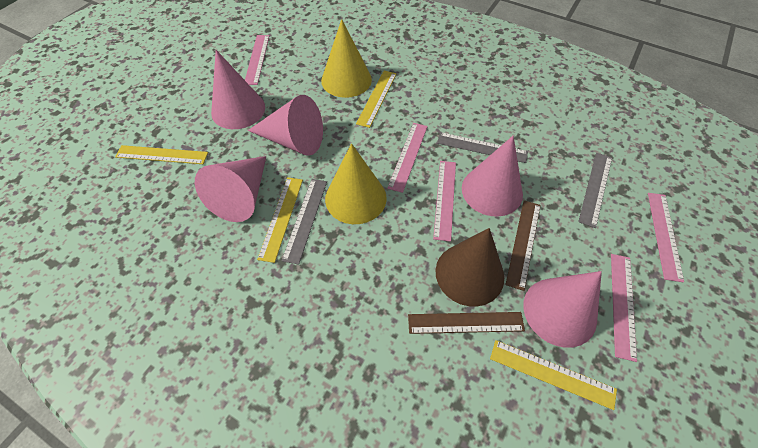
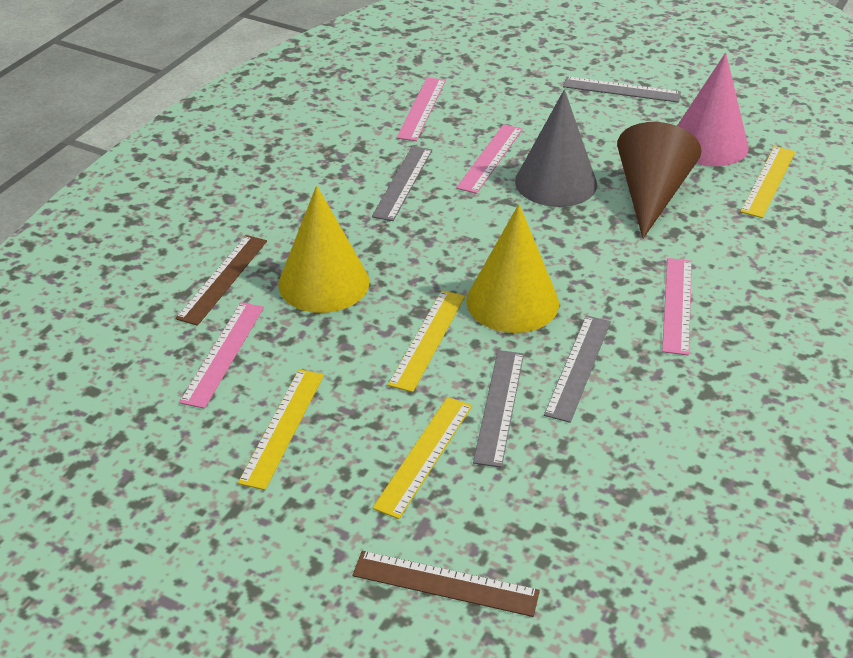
grey cone: none = 0 -> [515,89,597,207] = 1
grey ruler: [282,179,327,265] [437,132,528,163] [578,153,612,228] = 3 -> [372,146,432,221] [473,350,524,467] [544,315,611,423] [563,77,681,103] = 4
pink cone: [195,156,266,222] [211,50,265,129] [248,95,323,156] [462,136,523,217] [523,271,602,348] = 5 -> [677,53,749,166] = 1
pink ruler: [245,35,269,85] [387,123,428,193] [433,161,456,242] [611,254,637,362] [648,193,684,283] = 5 -> [179,302,264,409] [396,77,446,141] [456,124,523,194] [662,258,692,355] = 4

